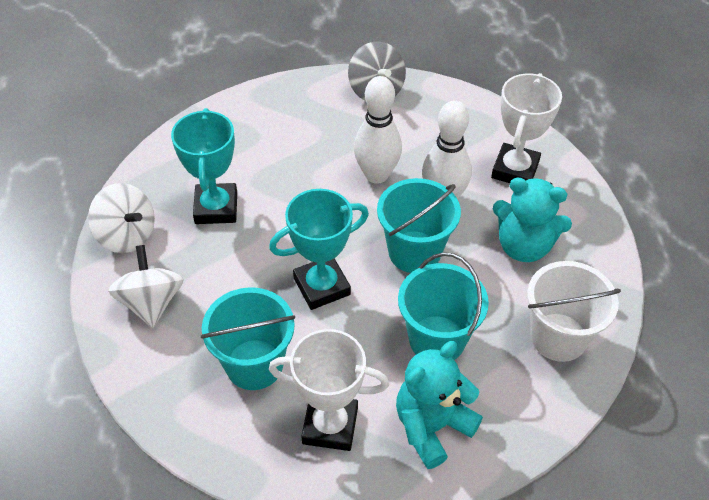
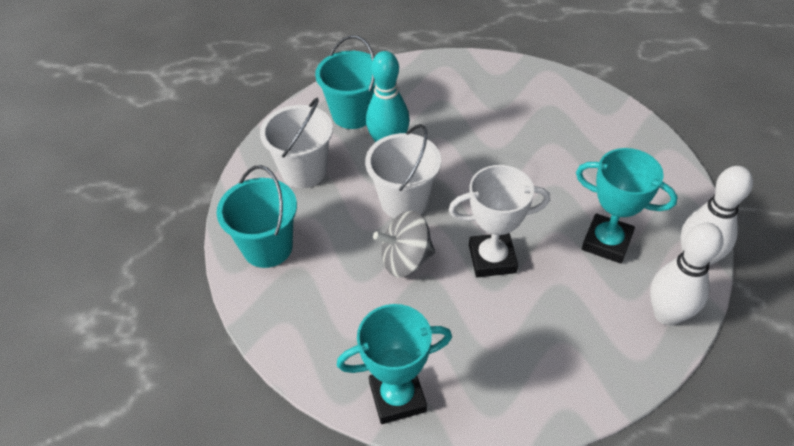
turquoise bowling pin: none = 0 -> [366,51,410,142] = 1
turquoise bucket: [201,287,295,390] [377,178,461,273] [398,252,489,360] = 3 -> [217,165,297,268] [315,35,376,129] = 2
turquoise teddy bear: [396,341,483,469] [493,178,572,262] = 2 -> none = 0
white bucket: [527,261,621,362] = 1 -> [260,98,333,188] [365,124,441,218] = 2
white spinning top: [88,183,155,253] [108,245,183,328] = 2 -> none = 0
white trophy: [269,329,389,451] [491,73,562,183] = 2 -> [449,165,550,277] = 1

